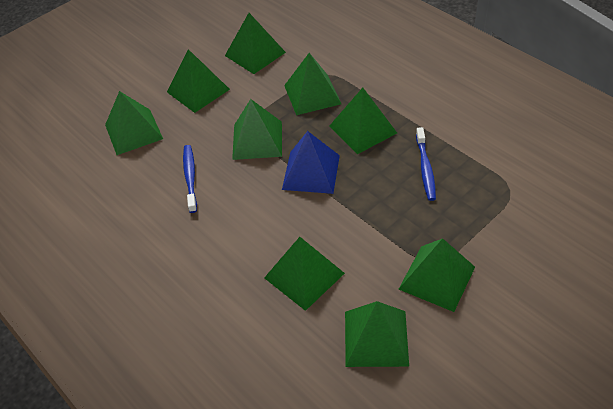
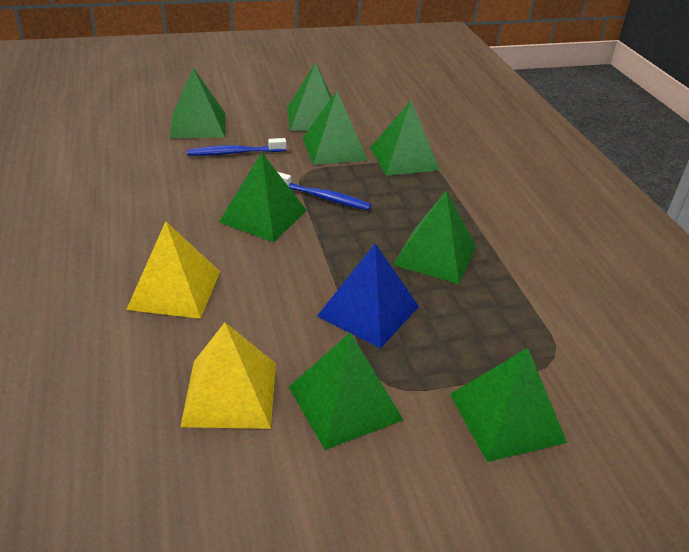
green pyramid: [105,91,163,155] [167,49,230,113] [225,13,286,74] [232,99,282,160] [264,237,345,311] [284,53,341,115] [330,88,397,154] [345,301,409,367] [399,238,475,312] = 9 -> [170,68,225,138] [219,152,307,242] [287,62,332,131] [289,332,404,450] [303,91,368,165] [370,101,440,176] [393,190,476,284] [450,348,567,462] = 8
yellow pyramid: none = 0 -> [126,221,220,319] [180,322,276,429] = 2

